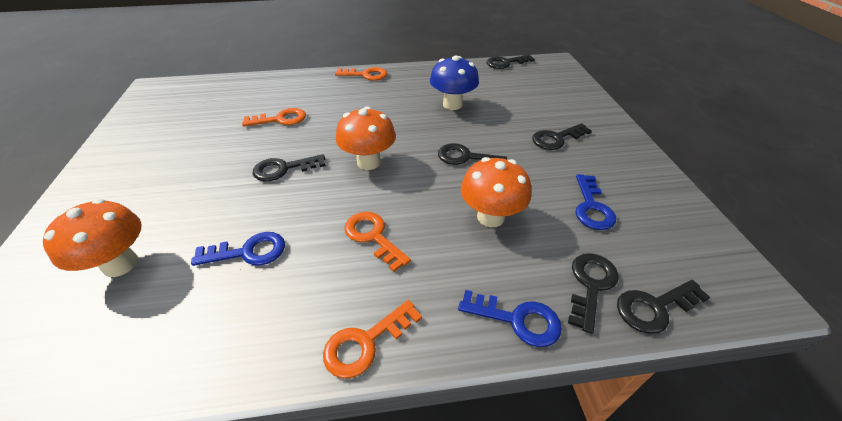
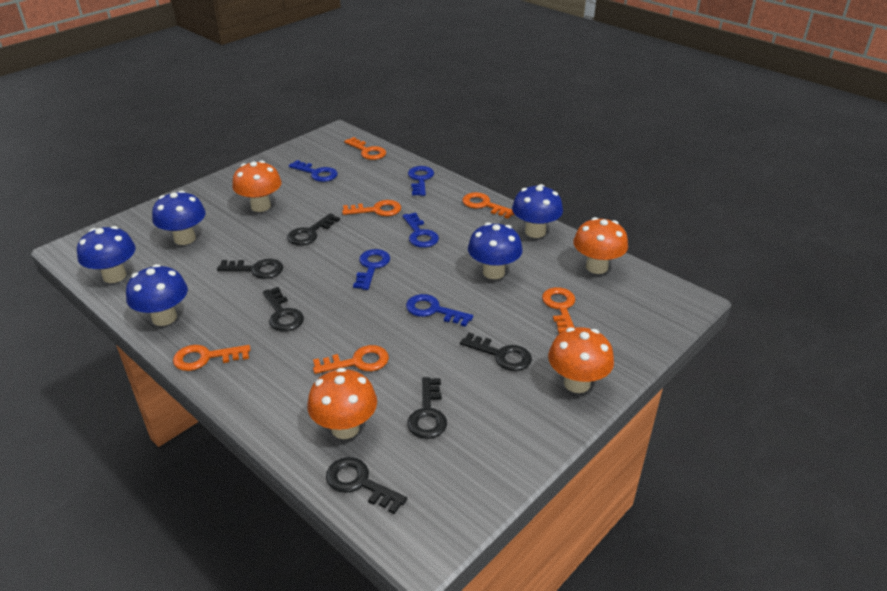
blue key: [191,232,285,266] [458,290,562,347] [575,174,616,230] = 3 -> [289,160,338,182] [353,249,390,290] [402,212,439,248] [406,294,473,327] [408,166,434,196] = 5
blue mushroom: [430,55,479,110] = 1 -> [77,226,136,283] [126,264,188,326] [152,190,206,245] [468,222,522,279] [512,184,563,238] = 5
orange key: [242,108,306,127] [323,300,422,378] [335,67,387,81] [345,212,411,272] = 4 -> [173,345,251,371] [313,345,389,374] [342,200,401,216] [344,137,386,160] [462,192,514,219] [542,287,575,334] = 6
orange mushroom: [43,199,142,277] [336,106,396,170] [461,157,531,227] = 3 -> [232,161,282,212] [307,368,377,439] [548,327,614,393] [573,217,628,274] = 4

